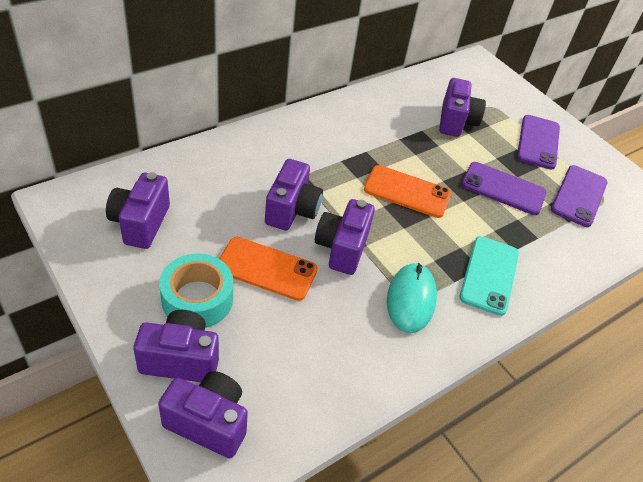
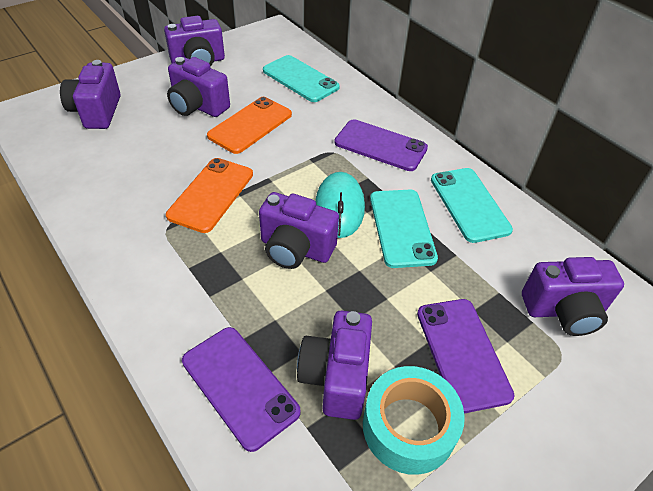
turquoise phone: [459,236,519,316] = 1 -> [263,55,340,102] [370,190,438,268] [431,168,513,243] = 3

